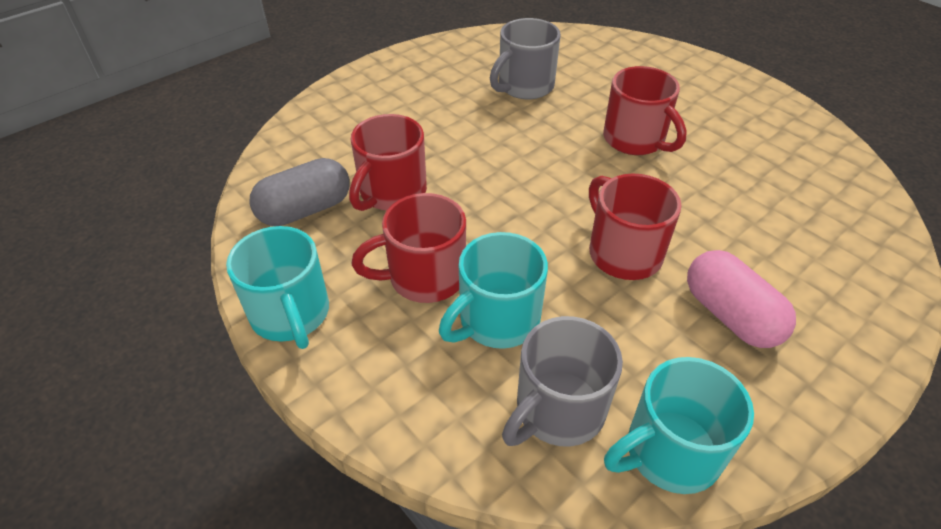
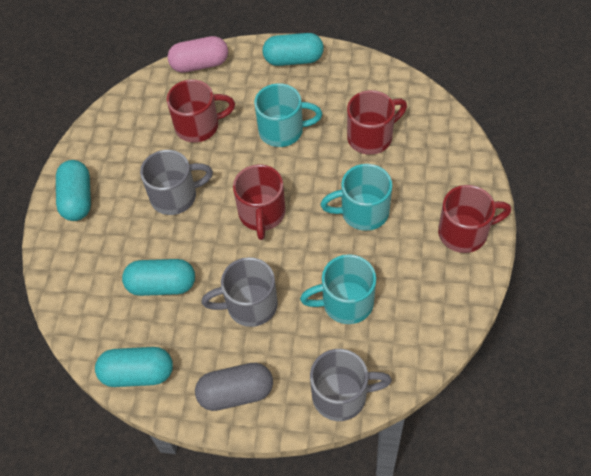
grey mug: [490,18,561,99] [502,316,623,447] = 2 -> [140,150,213,215] [201,257,278,327] [310,349,392,421] = 3
turquoise capsule: none = 0 -> [56,160,91,221] [95,347,173,387] [122,259,195,296] [263,33,324,66] = 4

